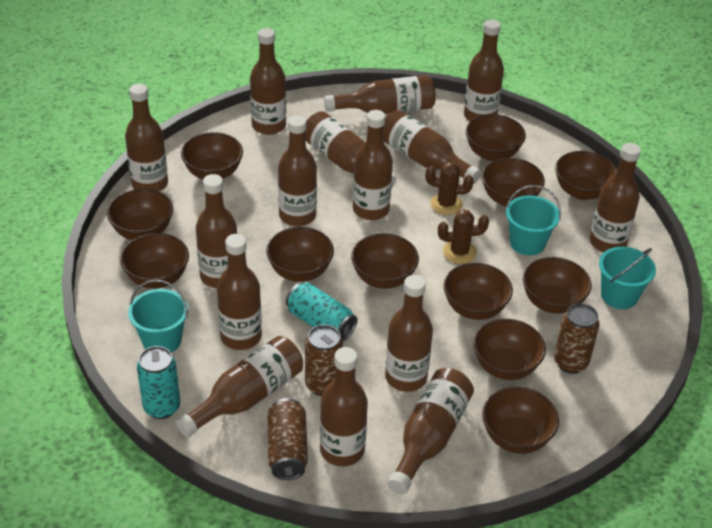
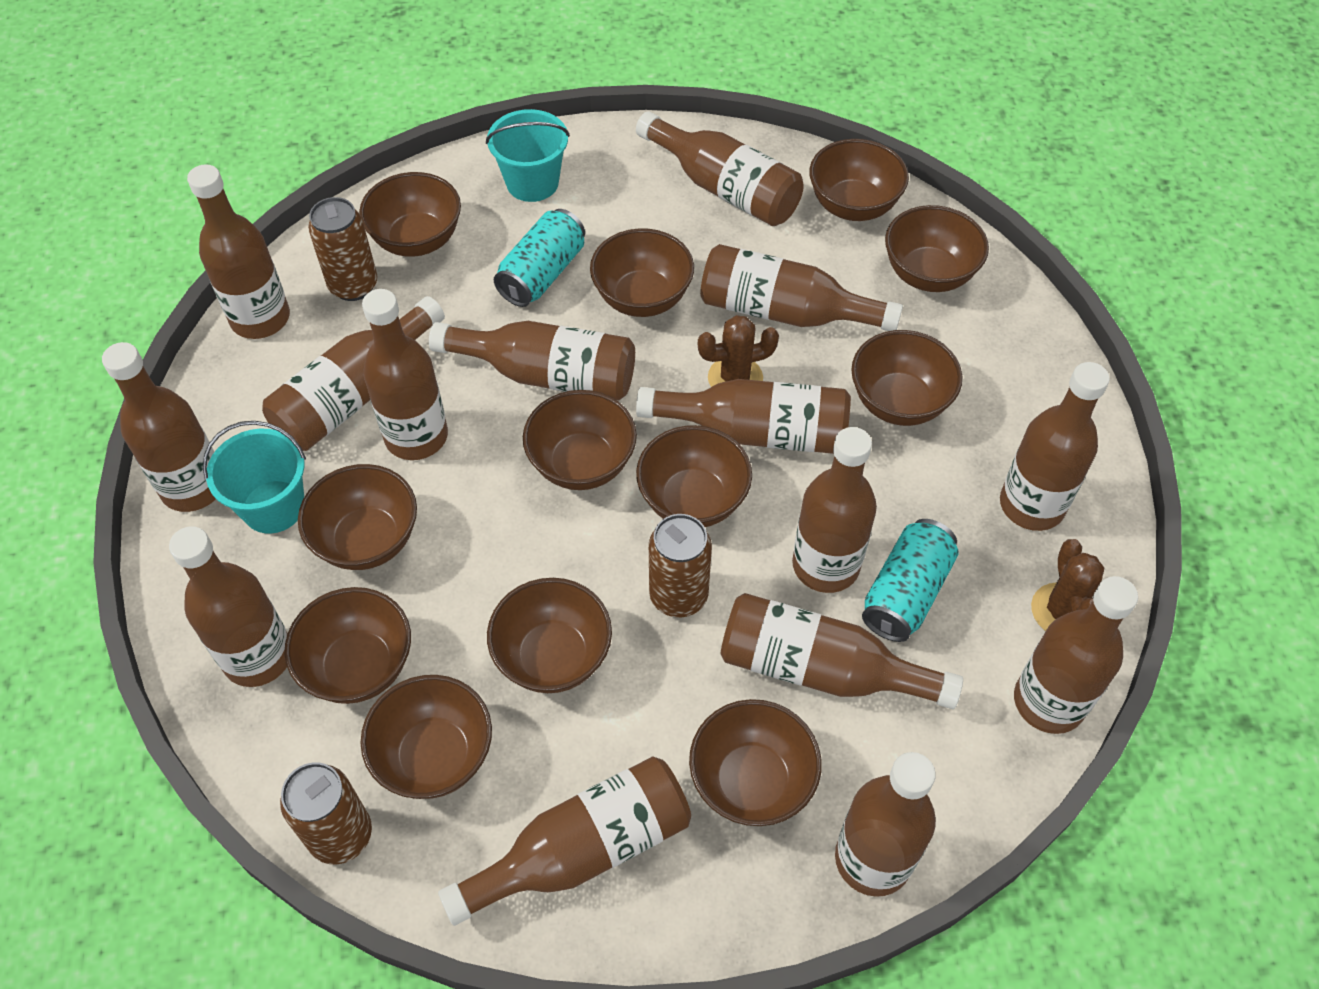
turquoise bucket: [128,279,188,353] [506,185,561,256] [599,246,656,309] = 3 -> [203,421,306,534] [486,109,570,202] = 2

